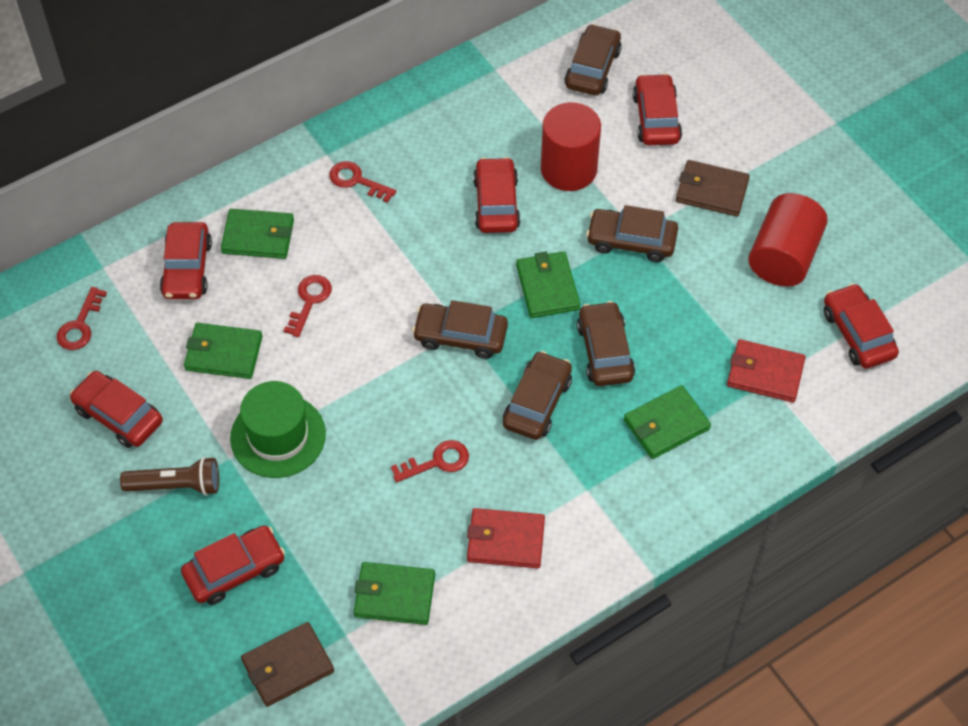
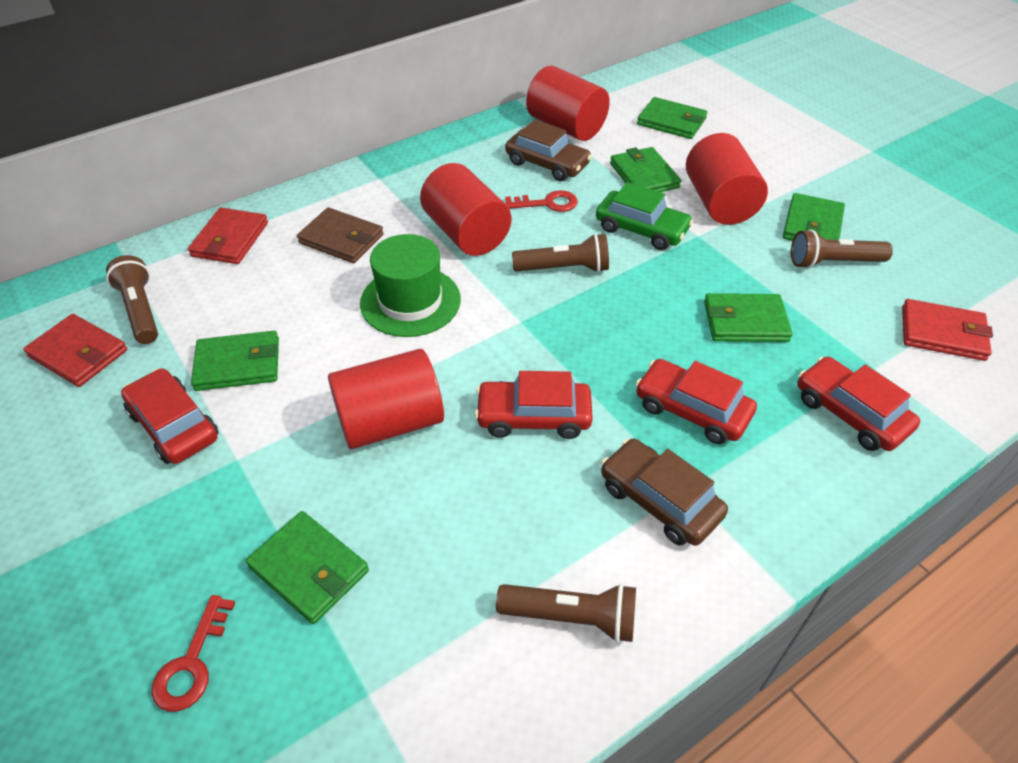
brown car: [412,300,508,359] [503,351,572,440] [565,24,622,96] [577,301,635,386] [586,205,678,262] = 5 -> [505,120,592,181] [601,438,728,546] = 2
brown flashlight: [120,457,219,496] = 1 -> [106,255,158,344] [496,584,636,643] [512,233,609,272] [791,230,893,269] = 4
brown wallet: [241,622,334,707] [676,160,750,216] = 2 -> [297,207,384,263] = 1
green car: none = 0 -> [596,182,693,250] = 1
green wallet: [184,323,263,379] [221,209,294,259] [354,562,435,625] [516,251,580,318] [624,385,711,459] = 5 -> [191,331,279,391] [246,511,369,624] [610,147,681,192] [637,97,707,139] [704,293,793,342] [783,193,845,241] = 6
red car: [70,371,163,448] [160,222,212,299] [181,525,285,605] [473,157,521,233] [633,73,682,145] [824,283,899,369] = 6 -> [121,368,219,464] [475,371,593,439] [636,359,757,444] [798,357,920,451] = 4
red cylinder: [541,102,601,191] [748,193,828,287] = 2 -> [328,349,444,449] [420,163,511,256] [526,66,610,141] [686,133,768,225] = 4
red key: [57,287,107,350] [284,275,332,337] [329,161,396,203] [391,440,469,482] = 4 -> [151,595,235,712] [505,190,578,212] = 2
red wallet: [467,508,545,568] [727,339,806,402] = 2 -> [23,314,127,387] [188,208,268,264] [902,299,993,361] = 3

